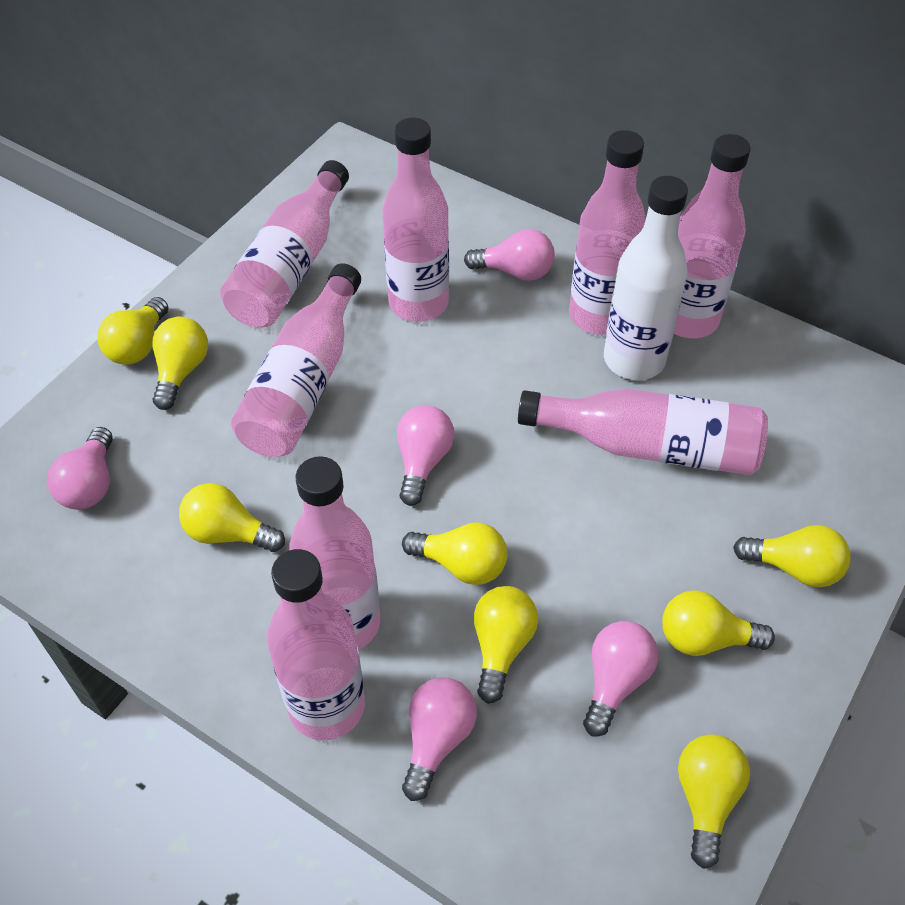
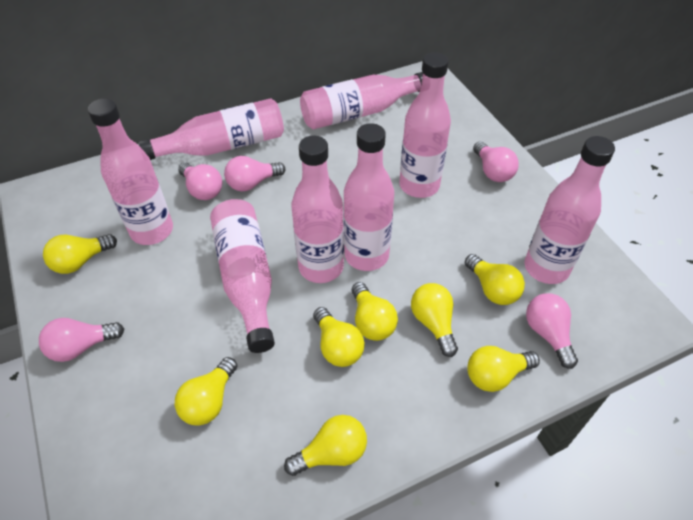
white bottle: [604,176,688,380] = 1 -> none = 0

